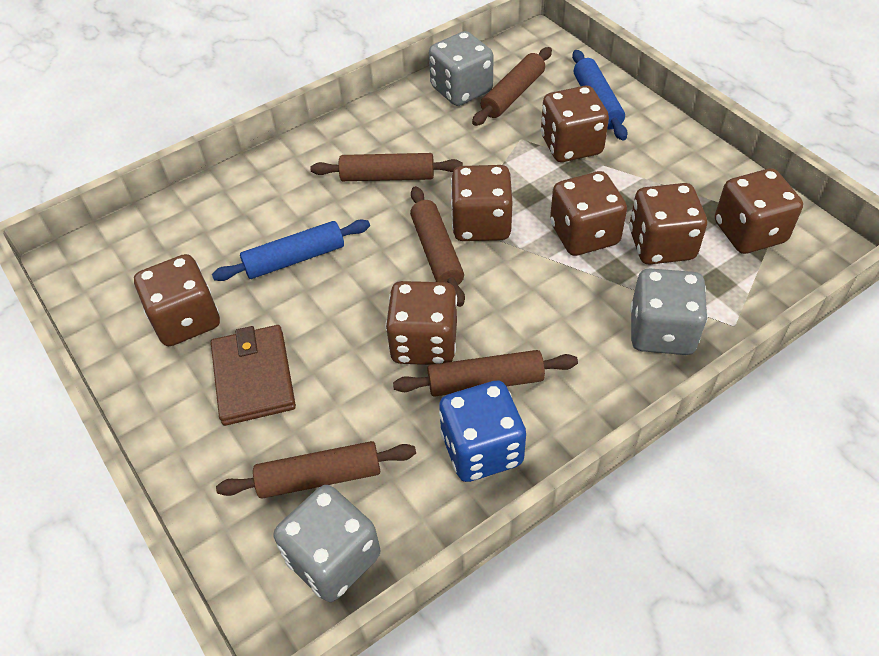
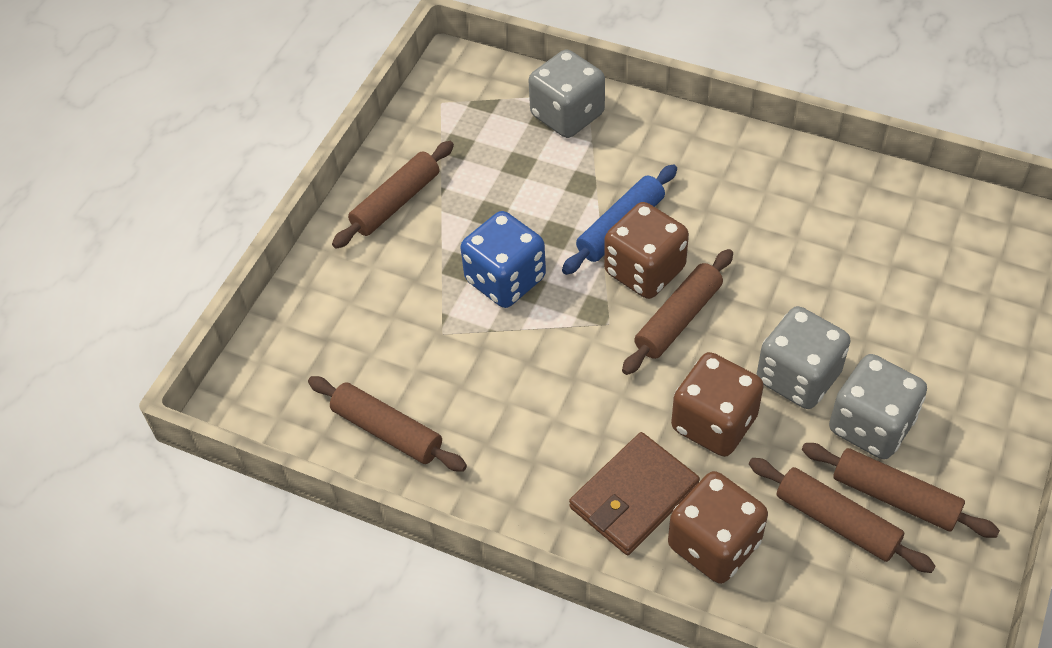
blue rolling pin: [212,219,370,281] [572,50,628,141] = 2 -> [562,164,677,275] = 1
brown dice: [134,254,220,346] [385,281,457,365] [451,165,513,241] [541,86,609,162] [550,171,627,256] [629,183,707,264] [715,168,803,254] = 7 -> [604,202,689,299] [668,471,768,584] [671,352,764,457] = 3

